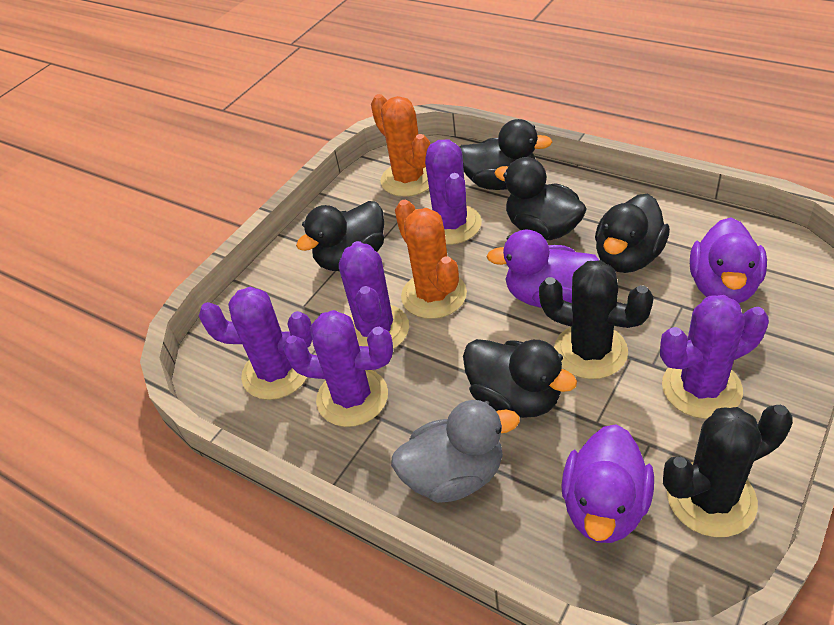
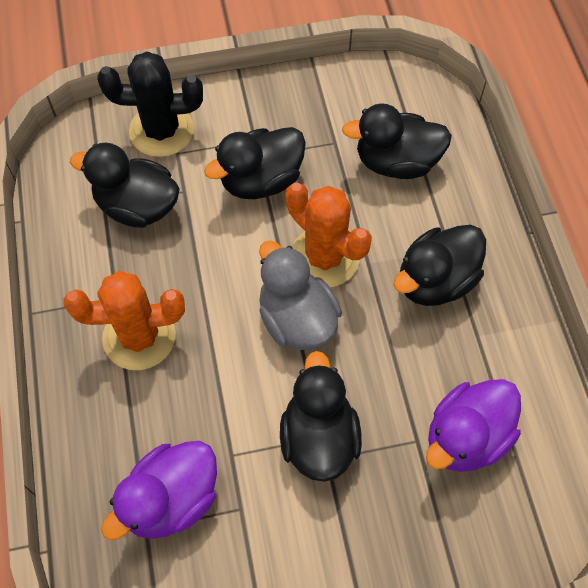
black cactus: [539,260,654,379] [663,405,793,537] = 2 -> [97,51,203,157] = 1
purple cactus: [199,287,312,400] [283,310,393,427] [339,241,409,349] [425,140,482,245] [660,295,769,419] = 5 -> none = 0
purple duck: [486,230,599,308] [561,424,654,543] [690,217,767,303] = 3 -> [101,441,217,540] [426,379,521,472] = 2

